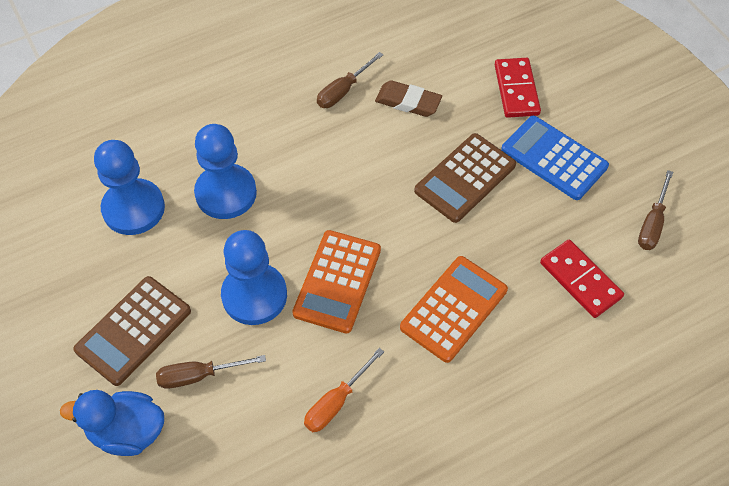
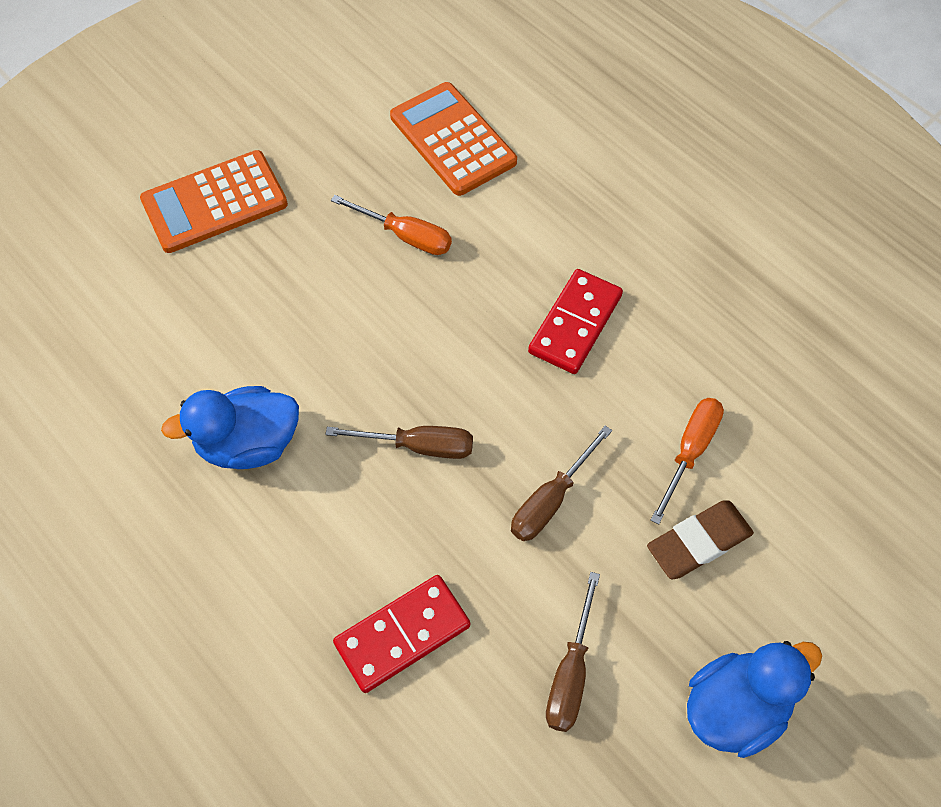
blue calculator: [501,116,609,200] = 1 -> none = 0
blue duck: [60,390,164,456] = 1 -> [161,386,299,469] [687,641,822,758] = 2
blue pawn: [94,140,165,235] [194,124,257,219] [221,230,287,325] = 3 -> none = 0
brown calculator: [73,276,191,386] [414,133,516,223] = 2 -> none = 0
orange screwdriver: [304,348,384,432] = 1 -> [331,195,452,255] [650,398,724,525] = 2

